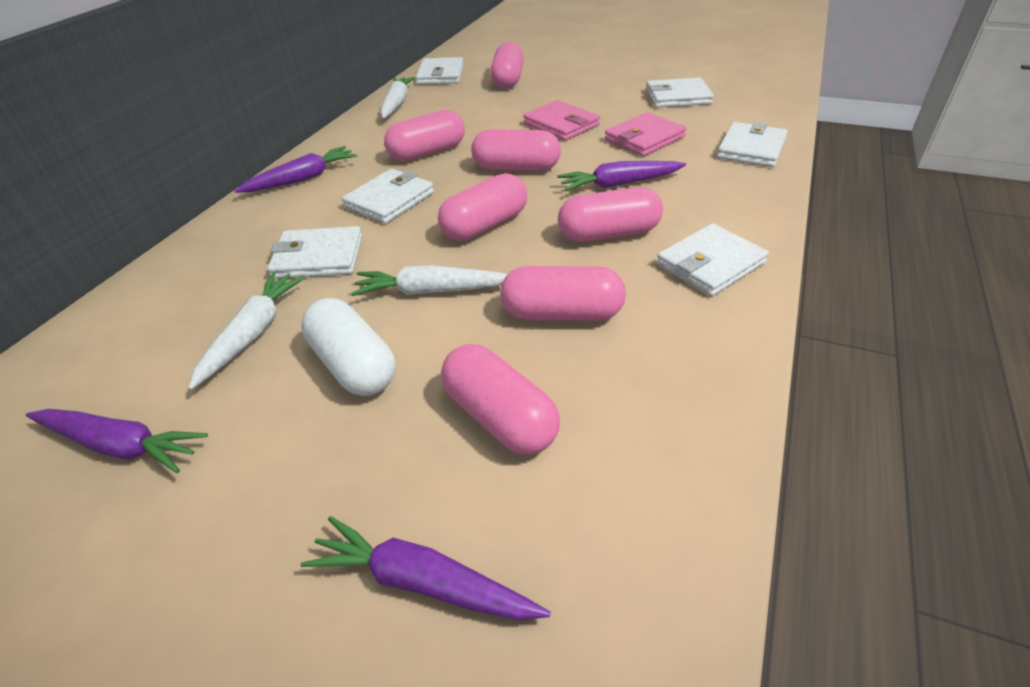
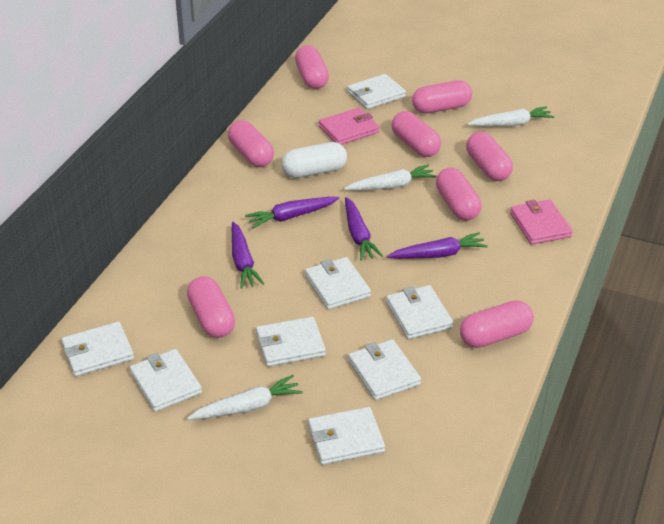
pink capsule: [384,110,465,161] [438,173,527,241] [441,344,560,455] [471,129,561,171] [491,42,524,89] [500,266,626,321] [558,187,663,242] = 7 -> [187,276,235,338] [228,120,274,167] [295,45,329,89] [391,111,441,157] [412,81,472,114] [436,168,482,221] [460,300,534,348] [466,132,513,181] = 8
white wallet: [267,226,362,279] [342,169,434,224] [416,57,464,85] [646,78,714,107] [656,223,769,297] [717,122,788,167] = 6 -> [61,322,134,377] [130,349,202,412] [256,317,326,367] [305,257,371,310] [308,407,385,465] [347,74,406,109] [348,339,421,400] [386,285,453,339] = 8

